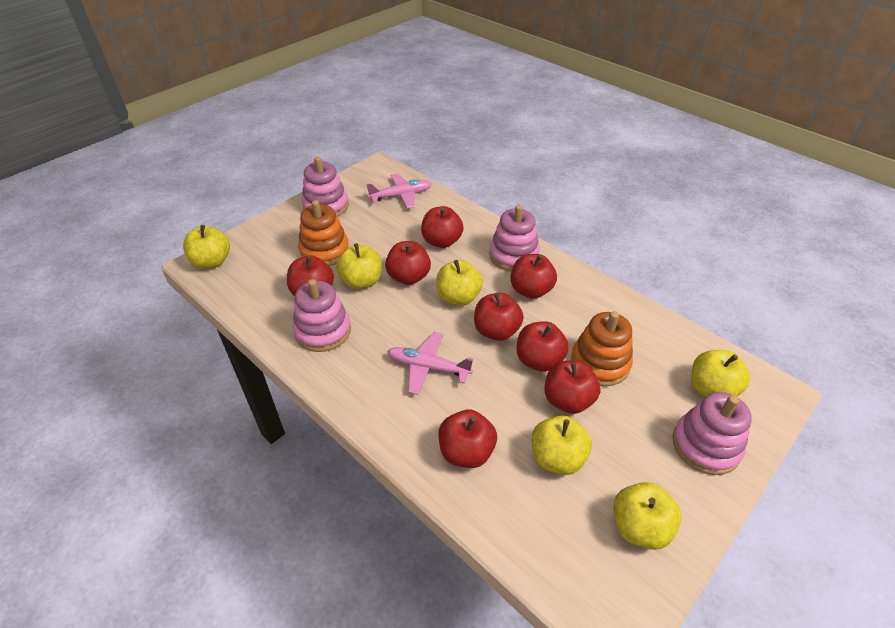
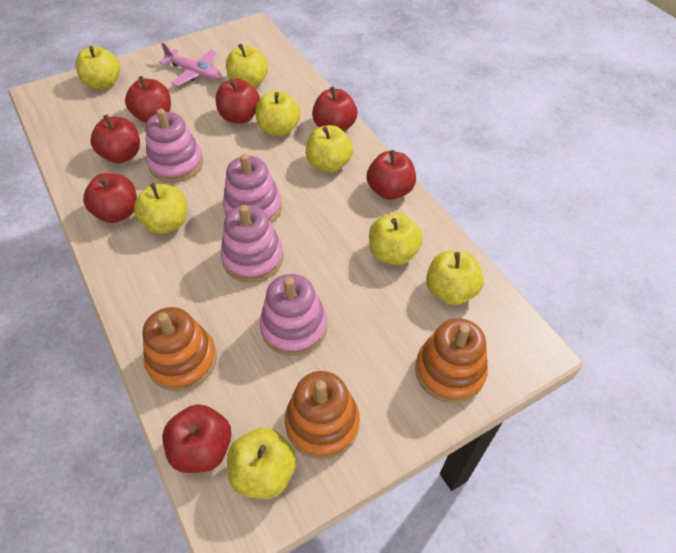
orange stacking toy: [298,200,349,266] [571,311,633,386] = 2 -> [142,307,217,392] [285,371,360,459] [415,318,488,403] = 3
pink plane: [366,173,432,209] [387,332,473,395] = 2 -> [159,43,221,86] = 1
red apple: [287,255,334,296] [385,241,431,285] [421,206,464,248] [438,410,497,468] [474,293,524,341] [510,254,557,299] [517,321,569,372] [544,360,601,414] = 8 -> [83,173,137,223] [90,115,140,163] [125,76,171,123] [162,404,232,473] [216,79,260,124] [312,87,357,131] [367,150,416,200] = 7
yellow apple: [183,225,230,269] [336,243,382,289] [436,260,483,306] [532,415,592,475] [613,482,681,550] [692,350,750,397] = 6 -> [76,46,120,89] [134,183,187,234] [226,44,268,88] [227,428,296,499] [256,91,301,136] [306,125,353,173] [369,213,423,265] [426,250,484,305] = 8

